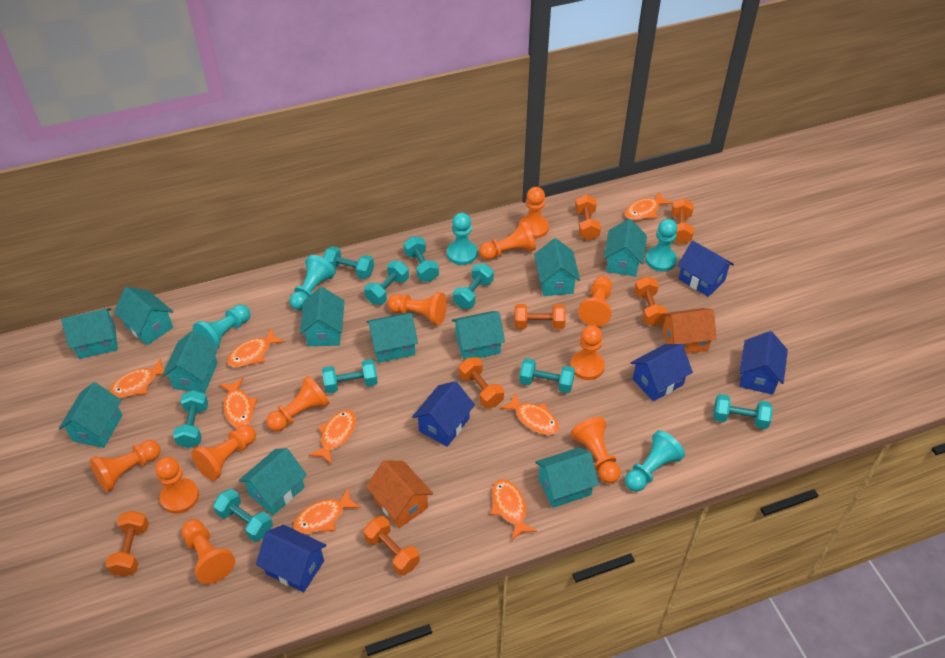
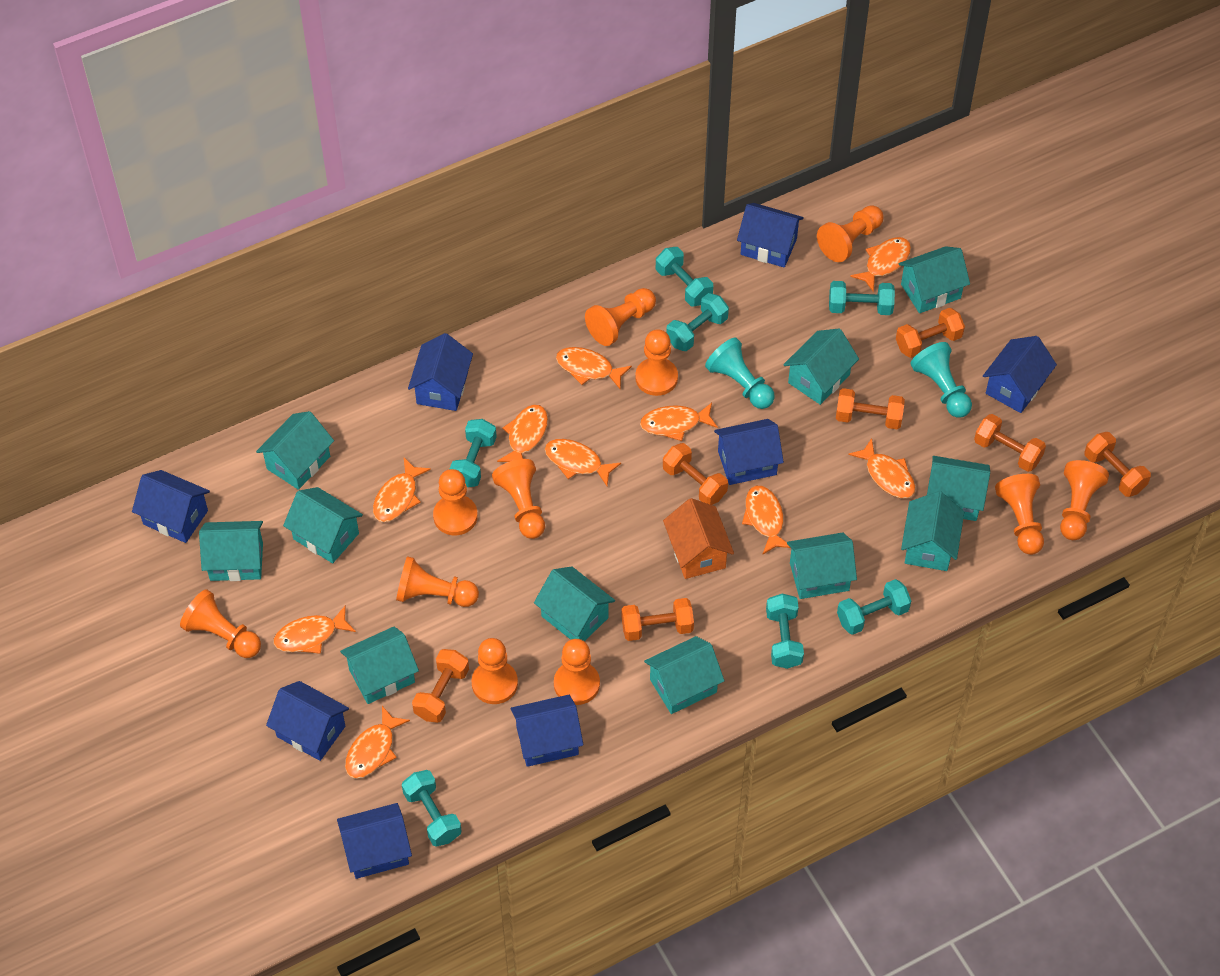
blue house: [256,525,327,592] [412,381,475,447] [631,344,693,401] [677,241,734,297] [739,331,788,395] = 5 -> [132,470,210,543] [266,681,349,761] [337,803,412,879] [408,333,473,411] [511,695,583,767] [714,419,784,485] [737,203,804,268] [983,336,1057,413] = 8
orange fish: [109,358,165,398] [219,378,257,428] [227,328,285,368] [293,489,361,534] [309,410,356,465] [491,479,537,540] [500,393,559,435] [625,192,673,220] = 8 -> [273,606,356,654] [345,706,410,779] [373,458,431,522] [497,405,548,462] [545,439,621,486] [556,347,632,390] [640,403,718,441] [742,486,791,554] [849,438,916,499] [850,237,911,292] = 10
orange house: [366,460,433,528] [662,308,717,354] = 2 -> [663,498,734,579] = 1
turquoise dumbbell: [173,390,208,448] [213,489,273,542] [322,359,378,394] [323,246,374,279] [364,261,409,305] [404,236,439,282] [453,264,494,309] [519,358,575,393] [713,394,773,429] = 9 -> [402,770,461,847] [450,419,497,487] [656,247,713,306] [666,293,729,351] [766,594,804,669] [829,281,895,315] [837,579,911,635] = 7
turquoise pawn: [193,304,251,349] [290,255,336,310] [447,212,477,265] [625,430,685,492] [645,219,677,272] = 5 -> [705,338,775,409] [911,342,972,418] = 2

